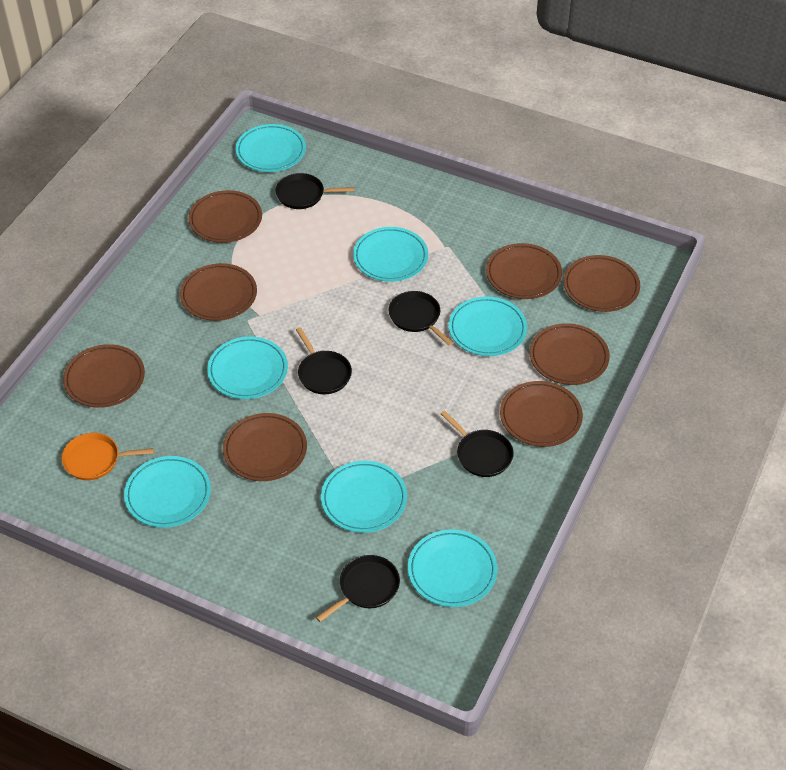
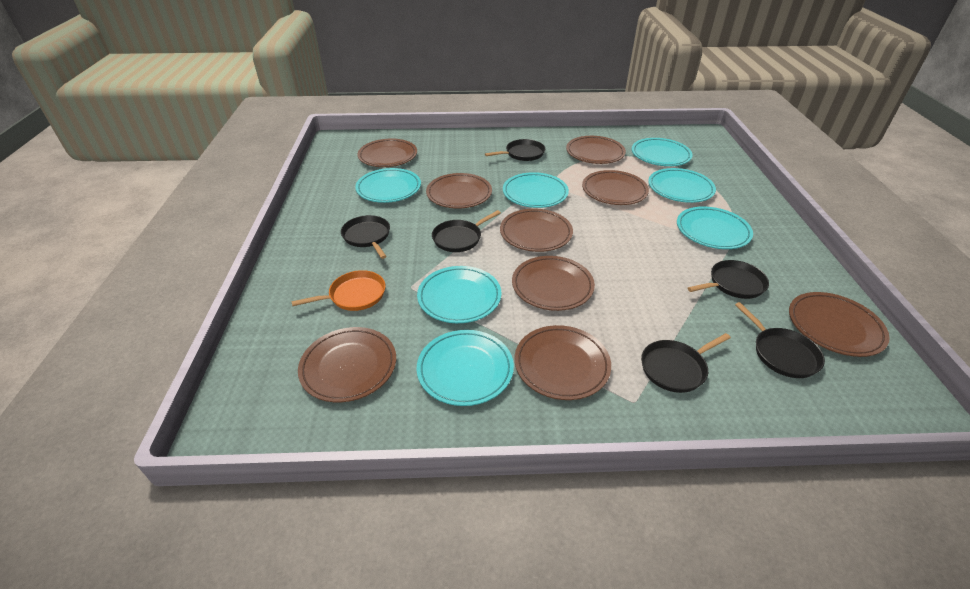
black pan: [276,173,354,209] [296,327,352,394] [316,555,400,622] [389,291,453,346] [441,410,514,477] = 5 -> [341,215,390,259] [432,210,501,252] [485,139,545,161] [641,333,731,393] [688,260,769,299] [735,302,825,378] = 6
brown plate: [63,344,145,408] [180,263,257,321] [188,190,262,243] [223,413,307,481] [486,243,562,299] [500,381,583,447] [529,323,610,385] [563,255,640,312] = 8 -> [298,327,396,402] [357,138,417,167] [426,173,492,209] [500,209,573,252] [512,256,595,311] [514,325,611,400] [566,136,626,164] [582,170,649,205] [789,292,890,357] = 9

